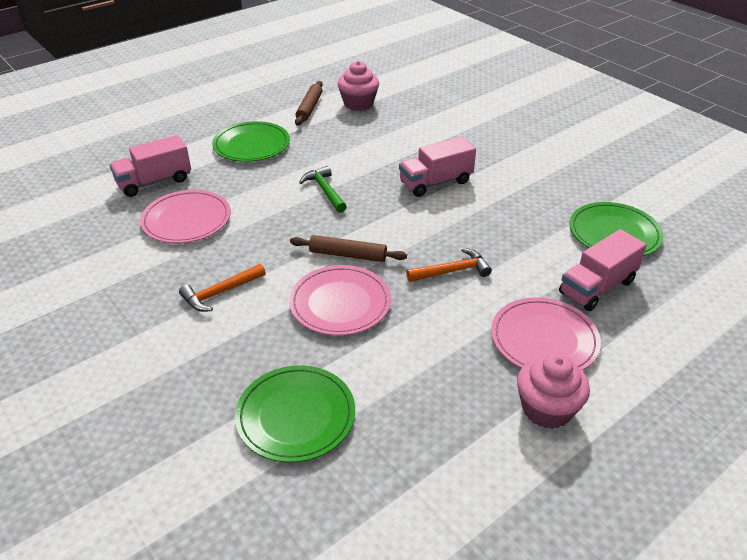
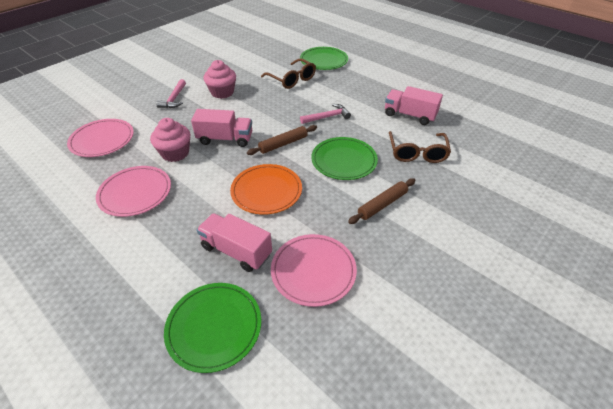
brown glasses: none = 0 -> [261,59,316,89] [389,131,451,163] = 2
green hammer: [299,166,347,213] = 1 -> none = 0
orange hammer: [179,264,266,312] [406,248,492,282] = 2 -> none = 0
orange plate: none = 0 -> [230,164,302,215] = 1
pink hammer: none = 0 -> [156,79,186,108] [300,104,351,124] = 2

